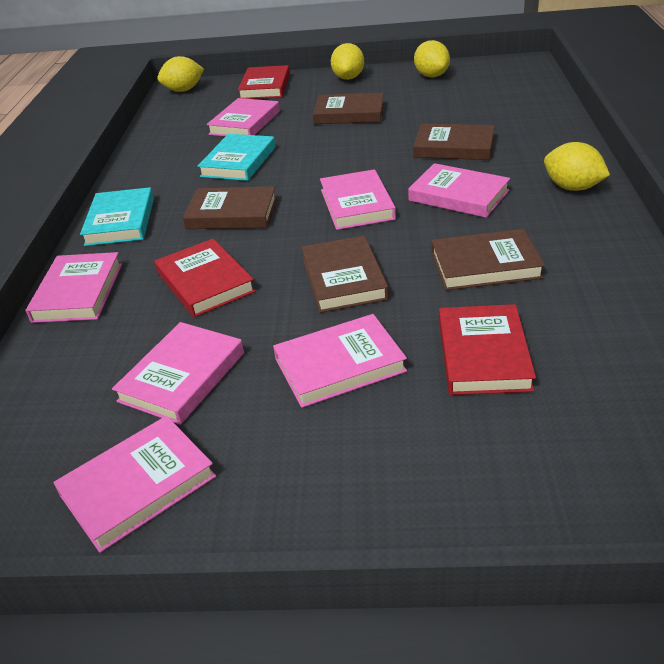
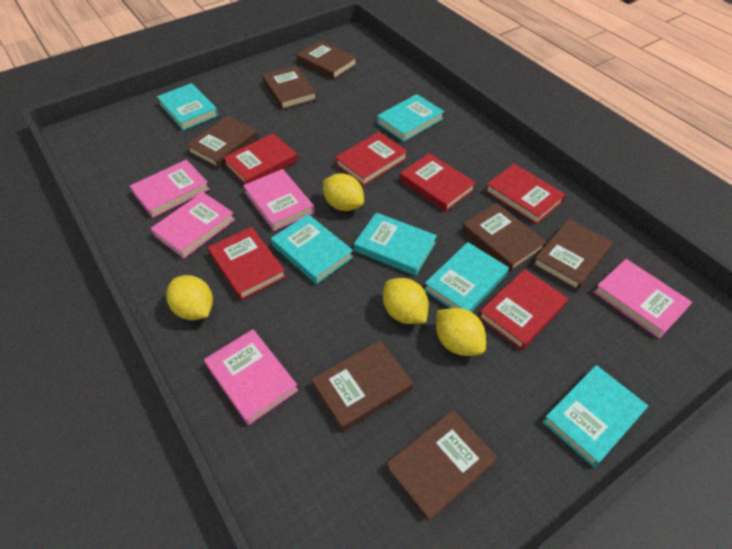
brown book: [183,186,277,229] [301,235,389,313] [313,93,384,124] [413,123,495,160] [431,229,545,291] = 5 -> [186,116,258,168] [262,66,317,110] [296,40,357,80] [311,340,413,432] [386,410,498,521] [462,203,546,272] [533,219,613,291] = 7
pink book: [26,252,122,323] [53,416,216,553] [112,322,244,425] [207,98,280,137] [273,314,407,408] [320,169,396,230] [408,163,510,218] = 7 -> [130,159,210,218] [150,192,235,258] [204,329,299,425] [243,169,314,231] [594,259,692,339] = 5
red book: [154,239,256,317] [238,65,290,99] [439,304,536,395] = 3 -> [208,227,286,300] [223,133,298,184] [335,132,408,186] [399,153,476,212] [478,269,568,350] [485,164,566,224] = 6
turquoise book: [80,187,154,246] [198,134,276,181] = 2 -> [157,83,218,130] [271,214,353,284] [354,213,437,276] [377,94,444,142] [424,242,509,312] [543,365,648,467] = 6

